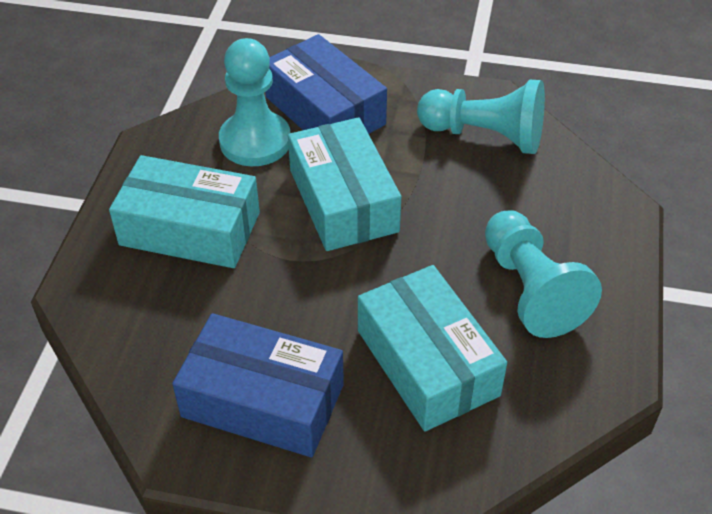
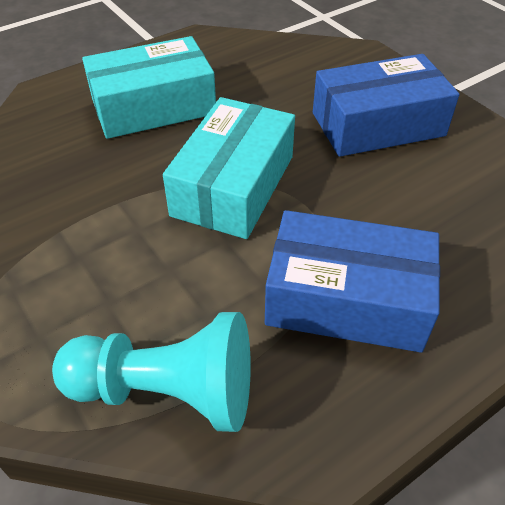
turquoise box: [109,155,260,268] [288,117,401,251] [358,265,507,431] = 3 -> [82,36,216,139] [163,97,295,239] = 2
turquoise pawn: [219,38,290,166] [417,80,545,154] [485,210,602,338] = 3 -> [52,312,251,432] = 1

